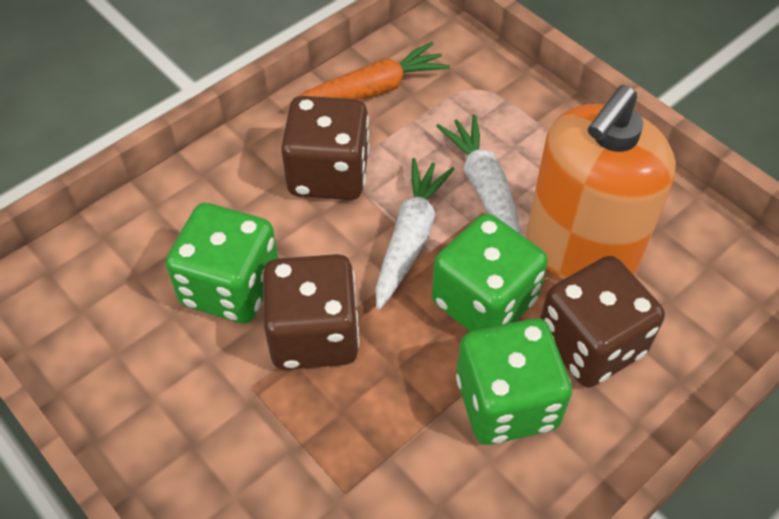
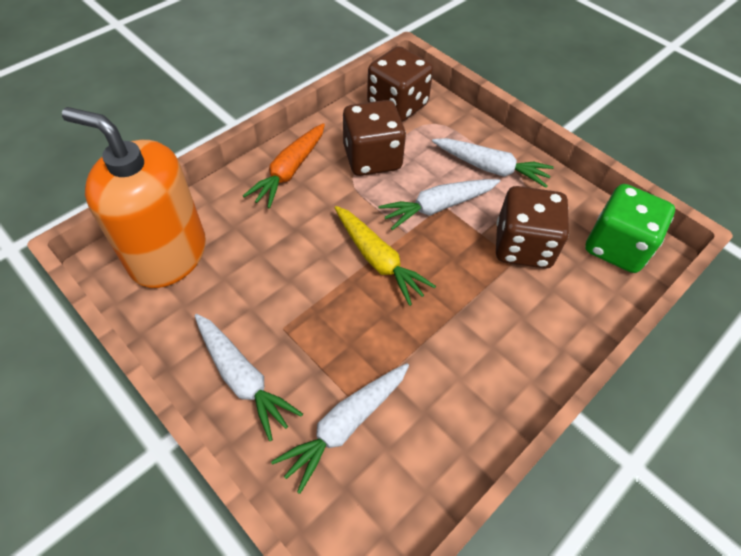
green dice: [166,203,279,323] [432,213,548,332] [456,318,572,445] = 3 -> [585,184,675,273] = 1
white carrot: [375,158,455,310] [436,115,522,235] = 2 -> [194,314,303,441] [271,363,409,494] [378,179,500,230] [432,138,554,188] = 4
yellow carrot: none = 0 -> [334,206,436,306] = 1

